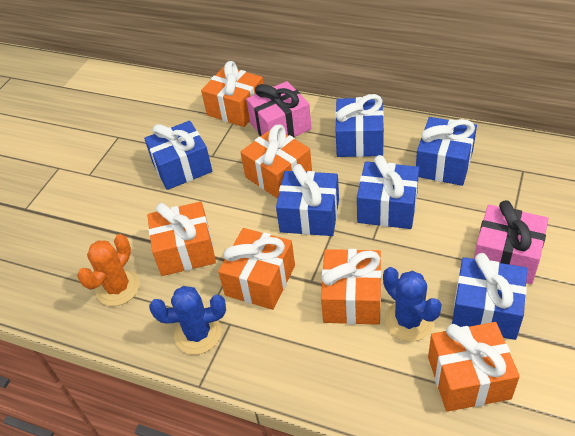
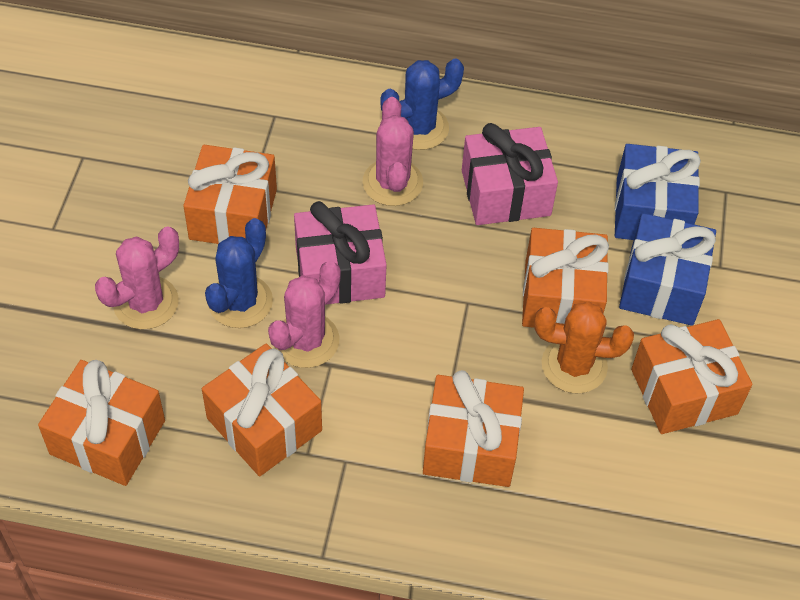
blue gift: [144,121,212,190] [276,164,339,236] [335,94,384,157] [357,155,419,229] [416,117,477,186] [452,253,527,340] = 6 -> [615,144,701,240] [619,213,716,326] = 2
pink cactus: none = 0 -> [95,226,179,329] [268,261,341,368] [363,97,423,206] = 3

